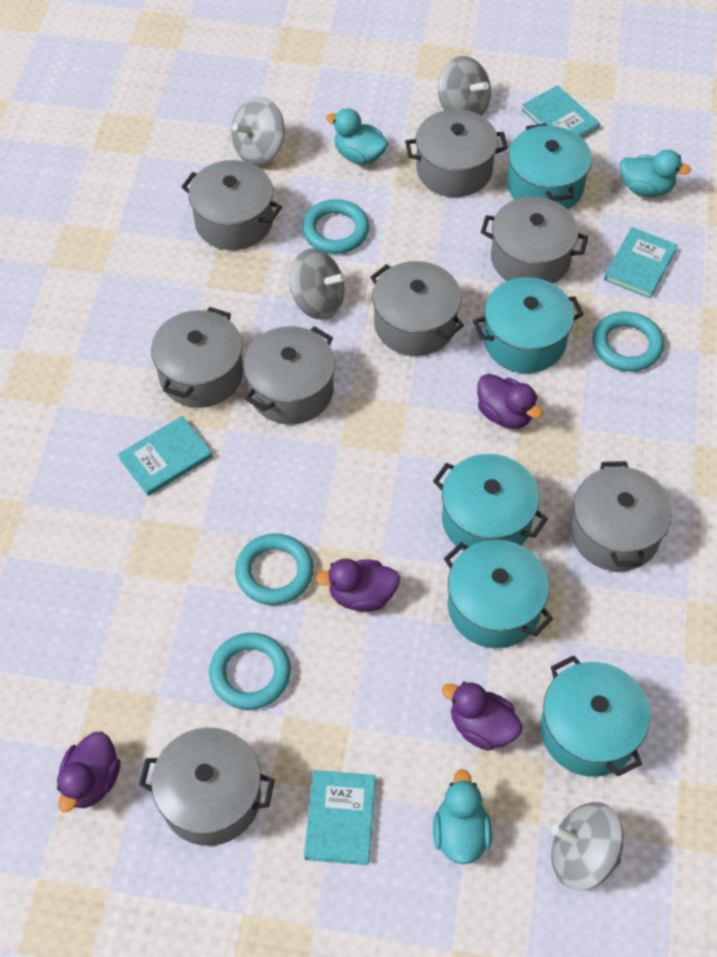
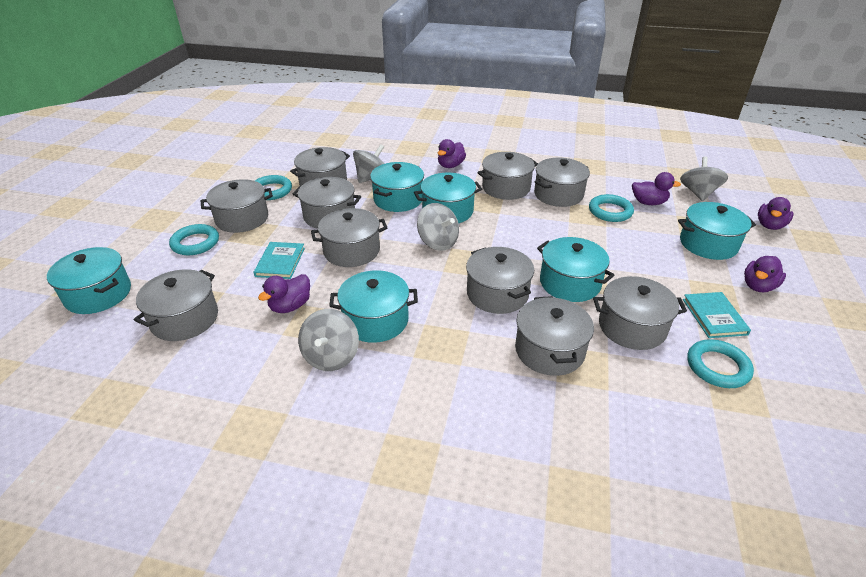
grey pot: [139,727,275,846] [151,307,243,408] [181,160,282,250] [243,326,335,424] [370,261,464,356] [405,109,508,197] [481,197,588,284] [570,461,672,572] = 8 -> [134,269,218,341] [201,179,273,233] [290,147,350,186] [293,177,361,229] [311,208,388,267] [466,247,534,314] [477,152,538,200] [515,296,594,376] [534,158,590,207] [593,276,687,350] = 10
purple duck: [57,732,120,812] [316,559,400,612] [442,682,522,751] [477,374,543,429] = 4 -> [258,274,310,313] [438,139,466,168] [632,172,681,205] [744,256,786,292] [758,197,794,230] = 5
turquoise book: [118,416,213,496] [304,770,376,865] [522,85,600,138] [604,227,678,299] = 4 -> [253,242,305,279] [683,292,751,338] = 2
turquoise duck: [326,109,388,164] [433,769,492,864] [620,150,691,197] = 3 -> none = 0
turquoise pot: [433,454,548,551] [444,540,553,648] [473,277,584,373] [507,123,592,210] [540,655,650,777] = 5 -> [47,247,131,314] [329,270,418,343] [370,162,424,212] [414,173,482,223] [537,237,614,302] [678,202,756,260] = 6

